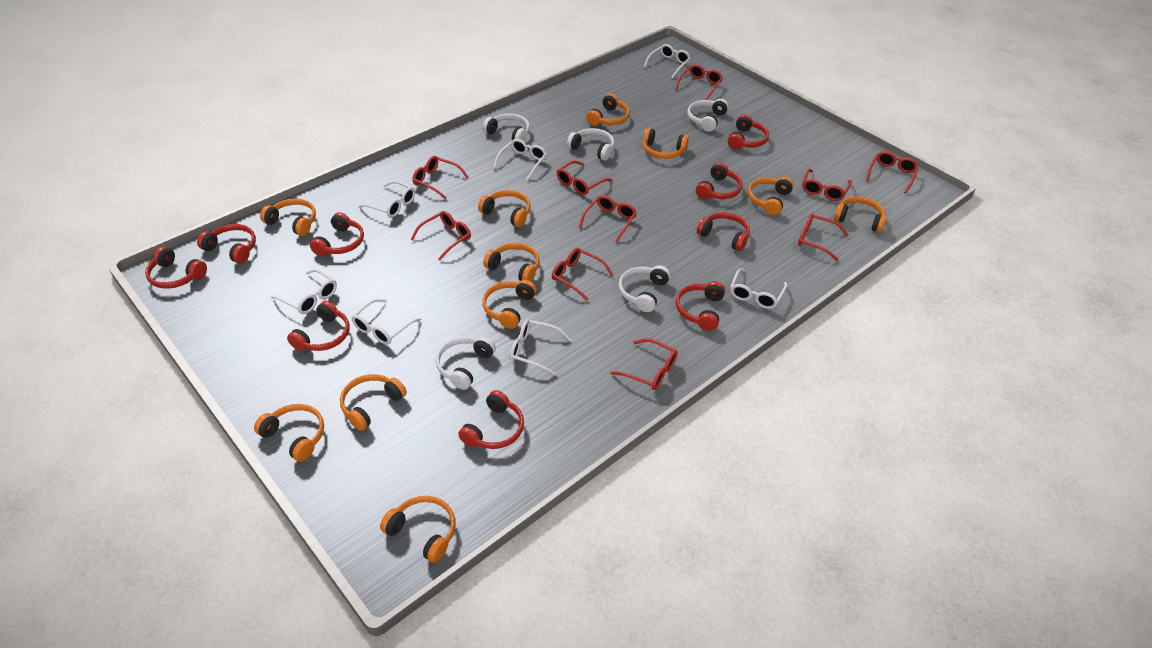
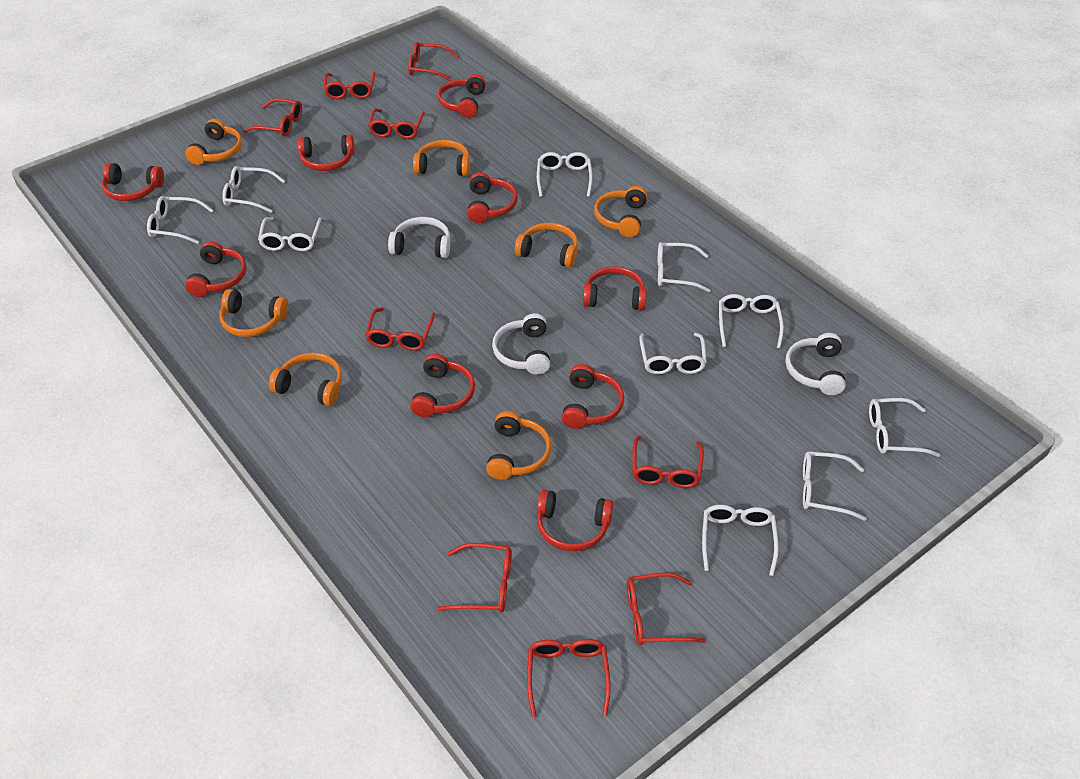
orange headphones: [254,404,324,462] [260,198,316,236] [340,374,407,431] [380,496,455,563] [478,190,531,227] [482,280,536,329] [483,243,540,282] [586,94,630,126] [643,128,689,159] [748,177,794,215] [834,196,886,233] = 11 -> [185,119,242,165] [219,289,288,337] [269,352,342,406] [413,140,470,176] [486,411,551,480] [515,223,578,268] [594,186,647,237] = 7
red glasses: [411,211,471,261] [412,156,469,199] [552,248,613,301] [557,160,612,195] [579,195,637,242] [611,338,678,390] [675,64,723,100] [798,214,849,261] [802,169,852,201] [866,151,919,193] = 10 -> [243,98,302,137] [324,72,375,99] [365,307,435,351] [368,109,425,139] [408,42,458,81] [437,543,512,612] [527,639,611,718] [627,572,705,645] [632,435,704,488] = 9
white glasses: [271,269,337,314] [351,299,421,345] [358,181,415,218] [493,139,547,181] [510,320,571,376] [644,44,691,78] [730,268,788,309] = 7 -> [147,196,213,244] [222,166,285,213] [258,217,322,251] [537,152,593,197] [639,333,707,374] [658,242,711,292] [702,505,779,576] [719,294,784,349] [803,451,867,521] [869,398,941,457] = 10
white headphones: [436,337,496,390] [483,113,530,141] [567,128,614,161] [619,265,670,312] [687,99,729,132] = 5 -> [388,217,450,258] [492,313,550,375] [785,333,846,395] = 3

